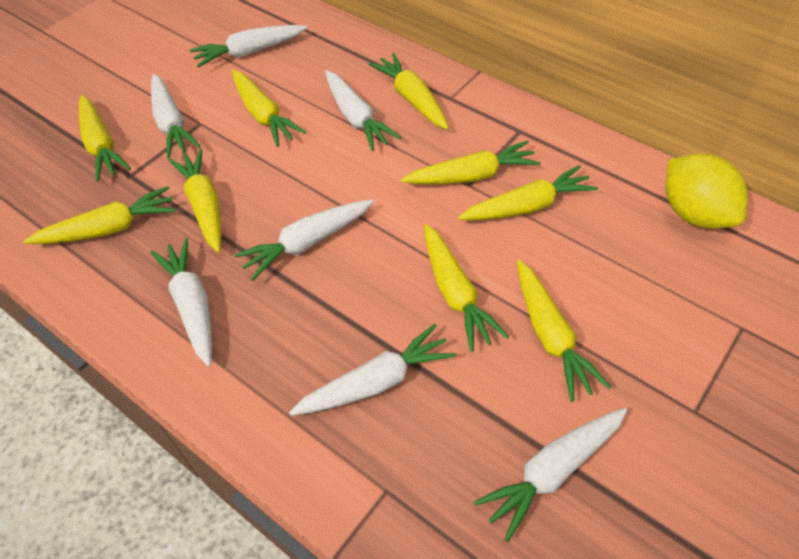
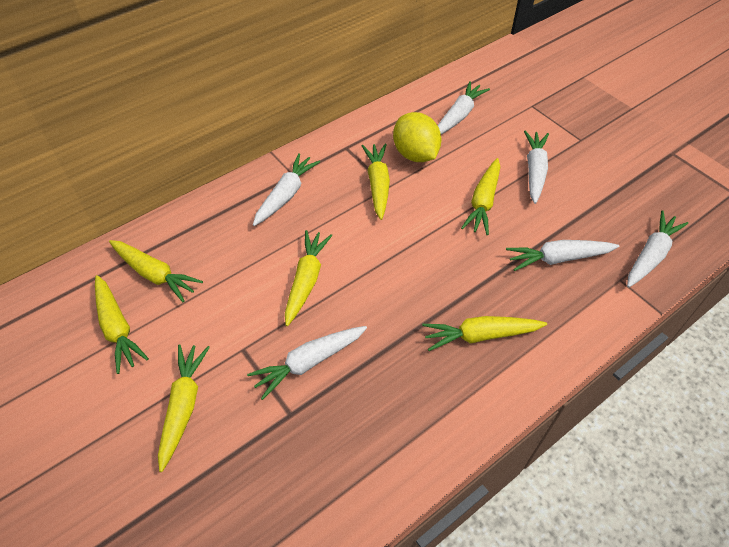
white carrot: [150,238,212,367] [151,74,201,158] [190,25,307,68] [234,200,374,281] [289,324,456,416] [325,70,401,151] [474,408,627,542] = 7 -> [247,326,367,400] [253,153,320,226] [438,81,490,134] [506,240,619,271] [524,130,549,204] [627,210,688,287] = 6
yellow carrot: [23,186,176,244] [79,95,131,182] [168,148,221,253] [232,70,306,147] [368,53,449,130] [401,141,541,184] [424,224,509,352] [458,165,598,221] [517,260,611,402] = 9 -> [95,275,149,374] [109,240,203,303] [158,344,210,472] [285,230,333,326] [362,144,390,220] [422,316,547,351] [461,158,500,235] = 7

